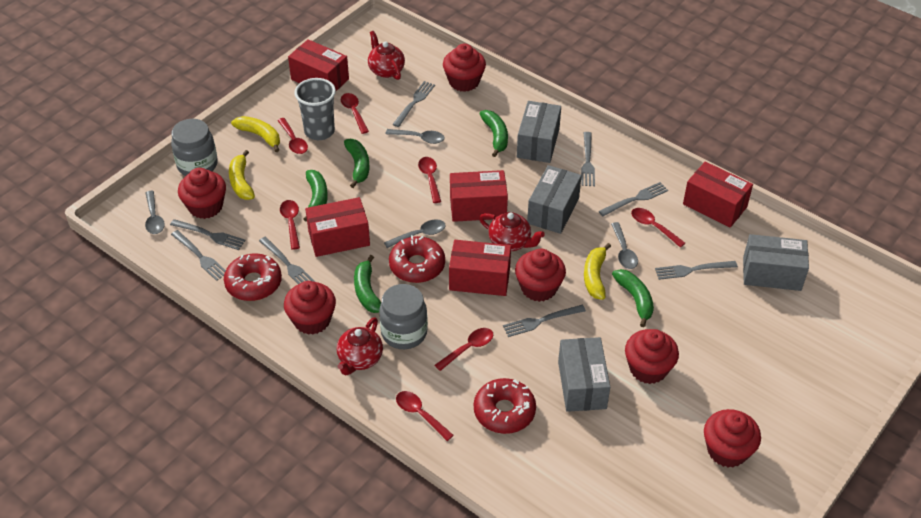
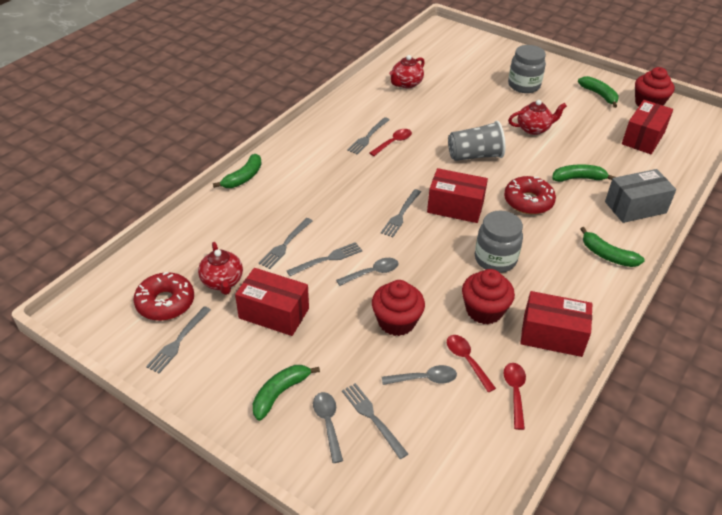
grey box: [517,101,561,163] [527,165,582,234] [558,337,610,412] [743,234,809,291] = 4 -> [605,169,676,223] = 1
grey fork: [170,219,246,250] [171,230,226,281] [259,237,315,284] [392,81,435,127] [503,305,586,337] [581,132,595,186] [599,182,668,216] [655,261,738,280] = 8 -> [146,306,211,373] [259,218,312,269] [287,242,362,276] [342,383,408,459] [347,117,390,154] [381,189,421,238] = 6
grey spoon: [145,191,165,234] [384,219,446,248] [386,129,445,144] [611,222,638,269] = 4 -> [313,392,343,463] [336,258,399,286] [382,365,457,385] = 3
red box: [288,39,349,91] [305,197,370,257] [449,240,511,296] [450,170,508,222] [683,161,753,228] = 5 -> [235,268,309,336] [427,168,488,223] [520,291,592,357] [622,100,673,154] = 4
red cupcake: [178,168,226,219] [284,281,336,335] [443,44,486,92] [515,249,566,302] [625,329,679,384] [704,409,761,468] = 6 -> [372,280,425,336] [462,269,515,324] [635,67,675,106] = 3
red donut: [224,253,282,301] [389,235,445,283] [474,378,536,434] = 3 -> [133,272,194,321] [504,176,556,215] = 2
red spoon: [277,118,308,154] [280,200,300,250] [341,93,369,134] [396,391,454,441] [418,157,441,203] [435,328,493,371] [631,208,685,248] = 7 -> [370,129,412,156] [447,335,496,392] [504,363,526,430] = 3
yellow banana: [229,150,255,200] [231,116,280,152] [584,243,611,300] = 3 -> none = 0

